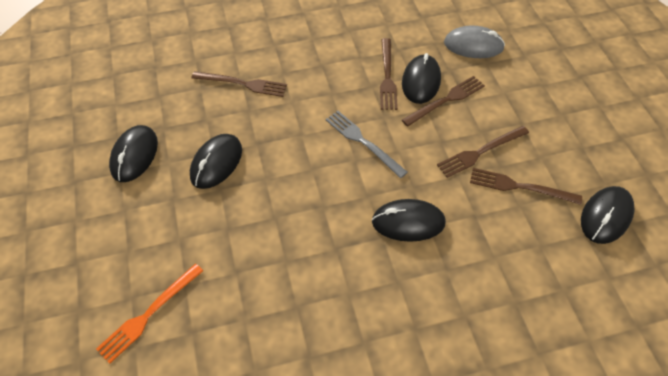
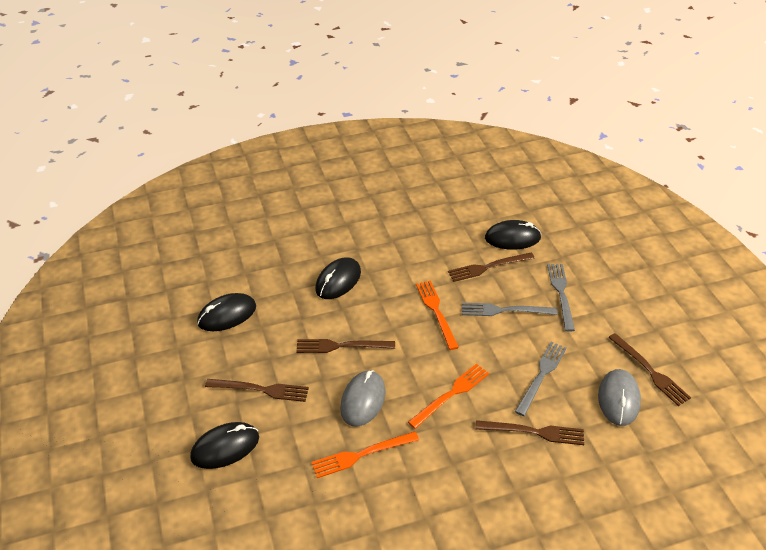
black mouse: [109,125,158,182] [190,134,242,189] [372,199,446,242] [402,53,441,104] [581,186,635,244] = 5 -> [190,422,259,469] [197,293,256,331] [315,257,361,299] [485,220,541,250] = 4
grey fork: [326,111,408,178] = 1 -> [462,303,557,316] [515,342,567,416] [547,264,575,332] = 3
grey mouse: [444,25,505,58] = 1 -> [340,370,386,427] [598,369,641,426] = 2
orange fork: [96,264,203,364] = 1 -> [311,431,419,478] [408,364,489,429] [416,281,459,350] = 3

